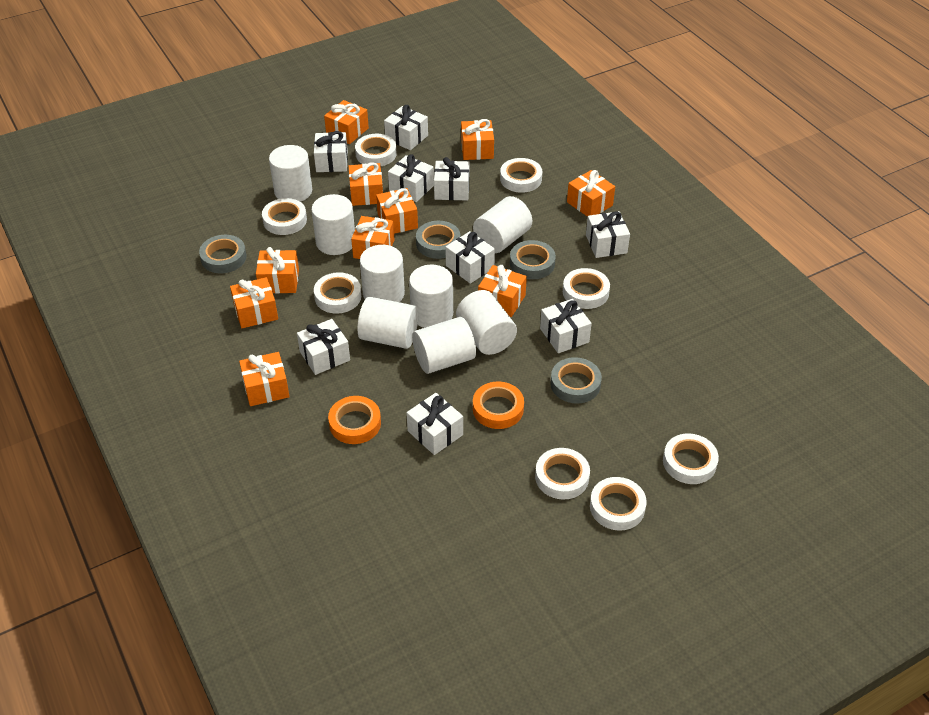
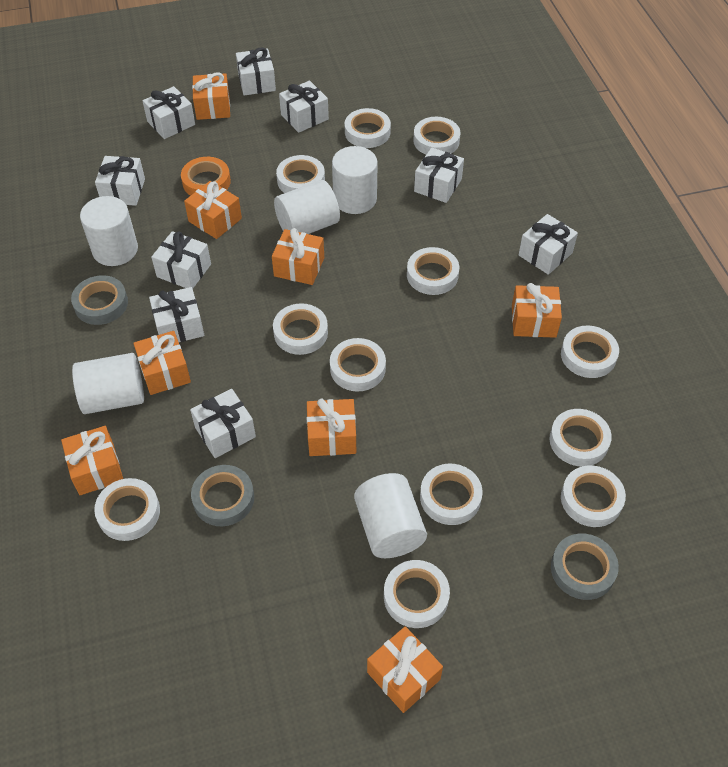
grey tape: [199,235,246,273] [416,221,460,259] [510,240,556,279] [550,357,602,404] = 4 -> [71,275,128,325] [191,465,254,526] [551,534,619,600] = 3
orange gift: [230,277,278,328] [239,352,290,406] [256,247,299,294] [324,100,369,144] [349,162,383,206] [351,216,394,259] [376,188,418,234] [461,119,494,160] [478,265,527,317] [567,170,615,217] = 10 -> [61,426,123,495] [133,331,191,395] [184,181,242,239] [192,72,230,120] [272,228,324,285] [307,399,356,456] [367,626,443,713] [512,283,562,338] = 8
orange tape: [328,396,381,444] [473,382,524,429] = 2 -> [181,157,231,196] = 1
white cylinder: [269,145,312,202] [311,194,355,255] [357,297,418,349] [360,245,405,302] [409,265,453,328] [412,317,476,374] [456,290,517,355] [473,196,532,253] = 8 -> [72,353,144,414] [80,196,138,266] [274,180,340,234] [332,146,378,214] [354,473,427,558] = 5
white tape: [262,198,307,235] [314,272,361,314] [355,134,397,166] [500,158,542,193] [535,448,590,499] [563,268,610,309] [590,477,647,531] [663,434,719,484] = 8 -> [94,478,160,541] [273,303,328,355] [276,155,325,193] [330,338,386,392] [345,108,391,148] [384,560,450,628] [407,247,459,295] [413,117,460,155] [420,464,483,525] [549,409,612,467] [561,325,619,378] [561,465,626,527] = 12

